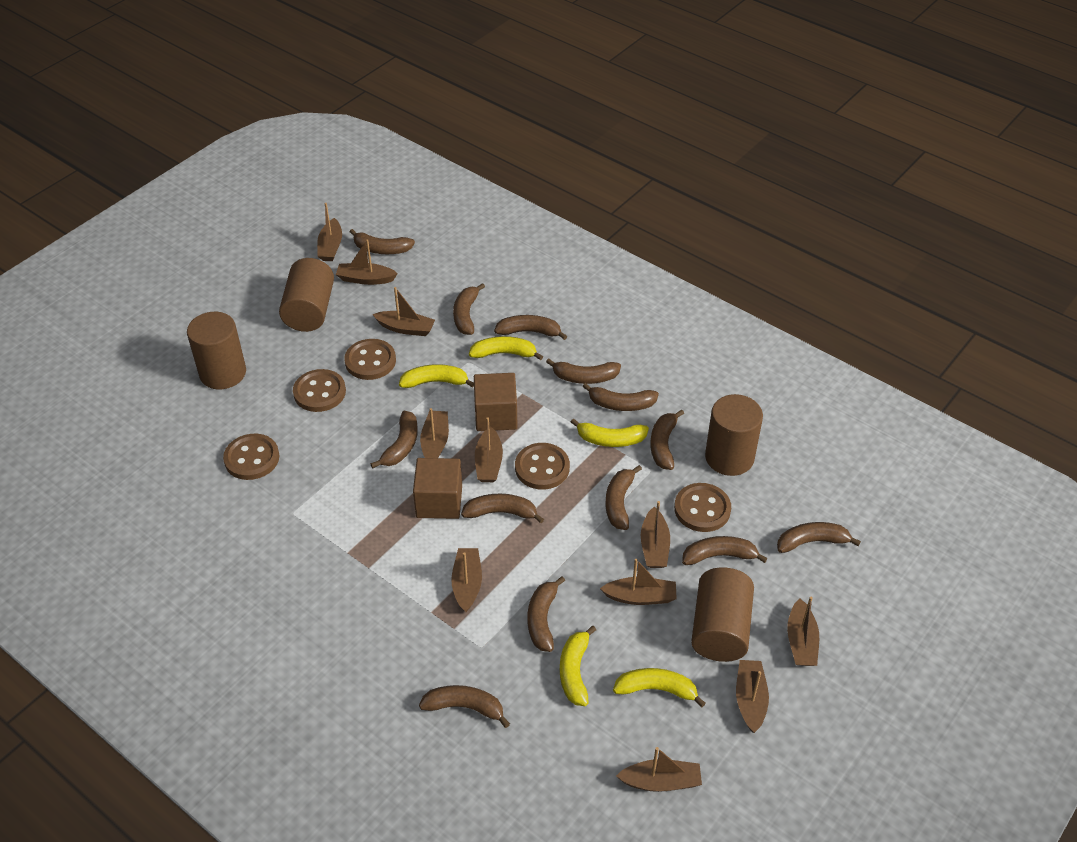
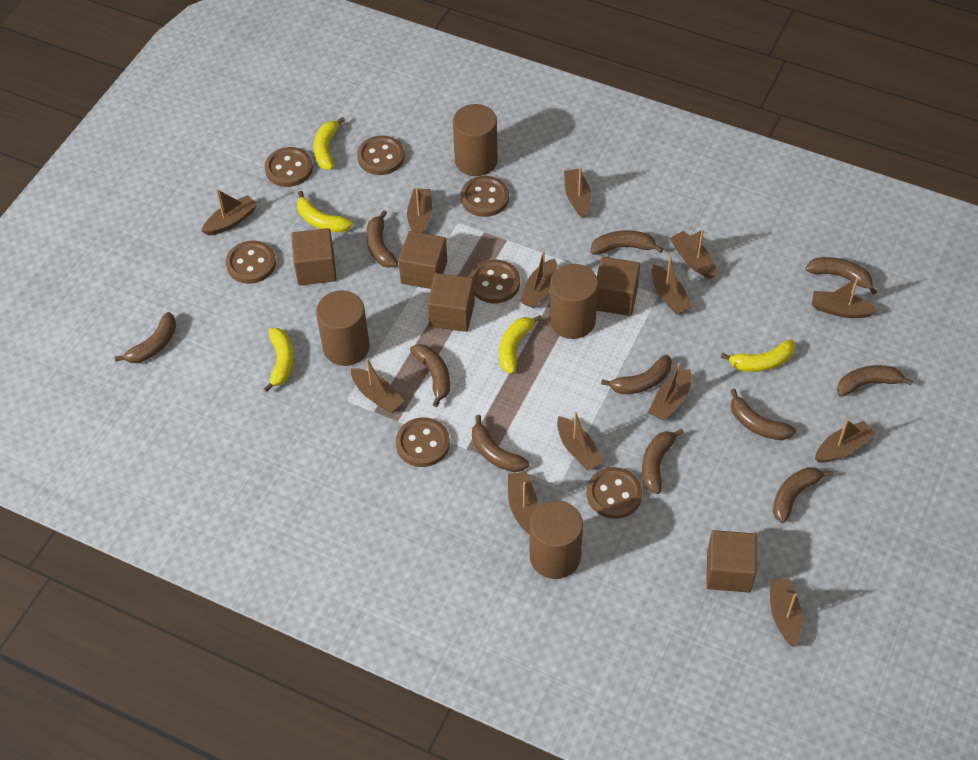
brown banana: [350,229,415,254] [371,411,418,469] [419,685,510,728] [453,283,485,335] [461,494,544,523] [494,315,567,340] [528,576,565,652] [546,359,621,384] [582,383,659,411] [605,465,642,530] [650,409,684,470] [682,536,768,565] [777,522,861,553] = 13 -> [115,312,176,363] [366,210,398,268] [410,344,450,407] [472,415,529,472] [590,230,663,255] [601,355,672,394] [642,429,684,494] [730,388,796,440] [773,467,833,523] [805,257,877,295] [837,365,913,397] = 11
brown boat: [317,203,342,261] [336,239,398,285] [372,287,435,336] [420,408,449,458] [451,548,482,612] [475,417,503,482] [600,559,677,605] [616,747,702,792] [641,501,670,568] [736,660,769,733] [787,597,819,666] = 11 -> [201,189,257,236] [351,358,404,413] [407,187,432,233] [508,471,538,534] [519,250,557,309] [557,412,603,471] [564,167,591,219] [648,363,692,421] [652,256,693,315] [670,229,716,279] [770,578,803,647] [812,277,878,318] [815,419,875,463] = 13
brown button: [223,434,279,480] [293,369,346,412] [345,339,396,380] [515,443,570,490] [674,483,731,532] = 5 -> [226,241,276,284] [265,147,313,187] [357,135,405,175] [396,417,450,467] [461,176,509,217] [470,260,520,303] [587,467,642,519] = 7
brown cube: [413,458,462,519] [474,373,518,431] = 2 -> [291,228,337,286] [398,231,447,289] [427,273,475,332] [596,257,640,316] [706,530,757,593] = 5

